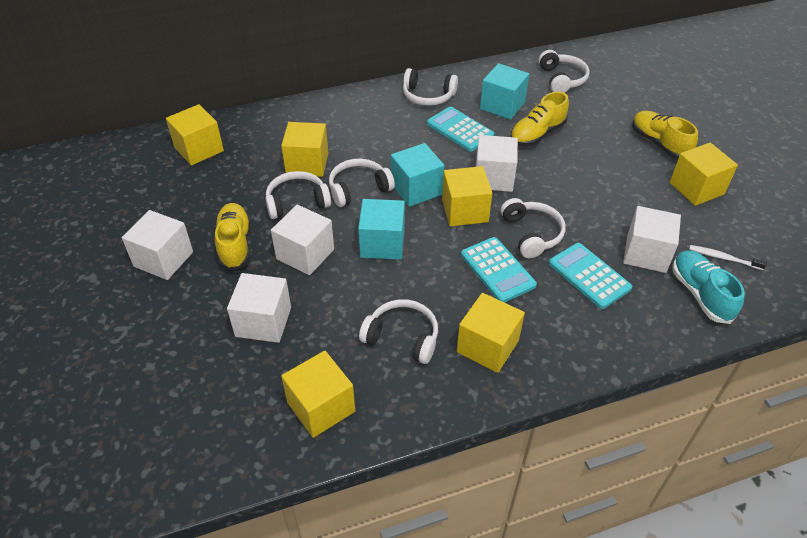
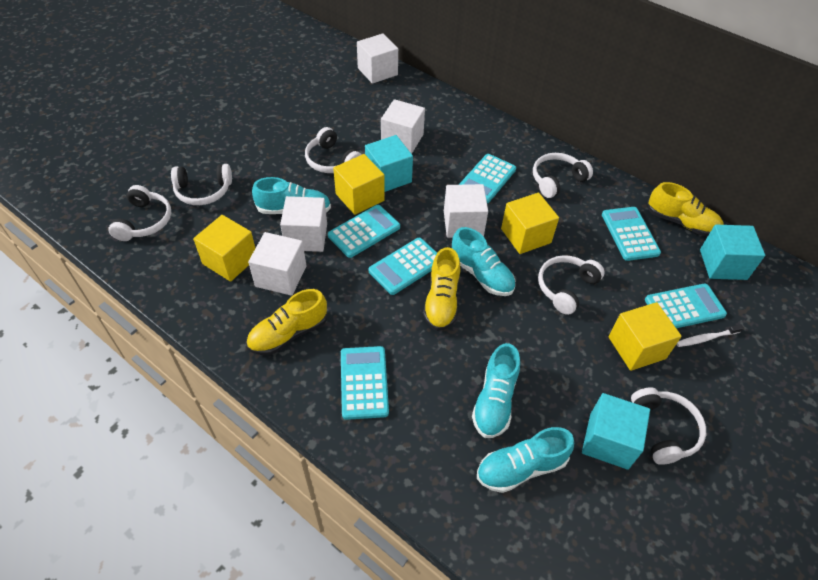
turquoise calculator: [427,106,494,151] [461,237,537,303] [549,243,632,309] = 3 -> [328,205,400,258] [341,346,389,420] [368,238,437,295] [459,154,516,203] [602,207,661,261] [645,284,727,328] = 6
turquoise shoe: [672,250,745,324] = 1 -> [252,177,331,214] [452,227,515,296] [472,343,520,438] [477,427,574,493] = 4
yellow cube: [166,104,224,166] [281,122,328,177] [281,351,355,438] [442,166,492,226] [457,293,525,373] [670,142,738,206] = 6 -> [193,215,255,282] [333,154,384,215] [501,193,559,254] [608,302,682,371] = 4

